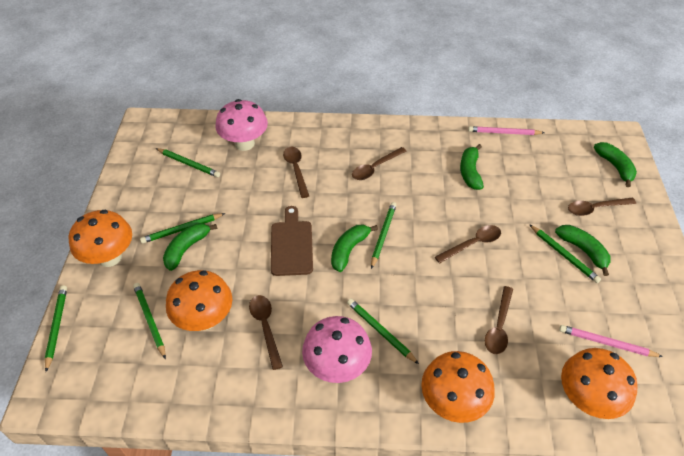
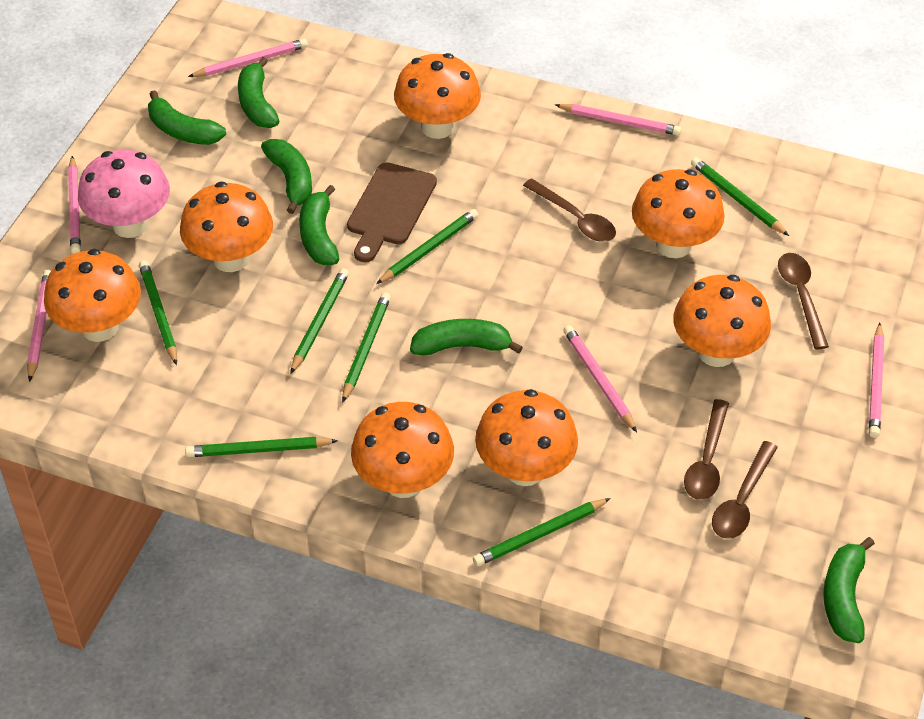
brown spoon: [249,295,283,370] [283,147,309,198] [352,147,407,180] [435,225,501,263] [485,286,513,354] [568,198,636,216] = 6 -> [523,178,616,242] [684,399,729,500] [712,441,778,539] [778,253,829,349] = 4
green banana: [163,223,217,271] [331,225,378,272] [460,144,484,190] [555,225,611,276] [594,142,637,187] = 5 -> [148,90,226,145] [238,57,279,128] [261,139,312,214] [299,185,339,265] [410,319,523,356] [823,537,875,643] = 6
orange mushroom: [69,210,132,267] [166,270,232,331] [421,351,495,423] [561,348,638,419] = 4 -> [44,249,141,342] [180,182,273,272] [351,402,454,498] [394,53,481,139] [475,389,578,486] [632,169,725,258] [673,275,771,367] = 7
pink mushroom: [215,99,268,151] [302,316,372,383] = 2 -> [78,150,170,238] = 1
pink pencil: [468,126,544,135] [559,325,663,357] = 2 -> [27,270,51,382] [68,156,81,254] [188,39,308,77] [555,104,682,136] [563,325,637,432] [869,322,884,438] = 6

